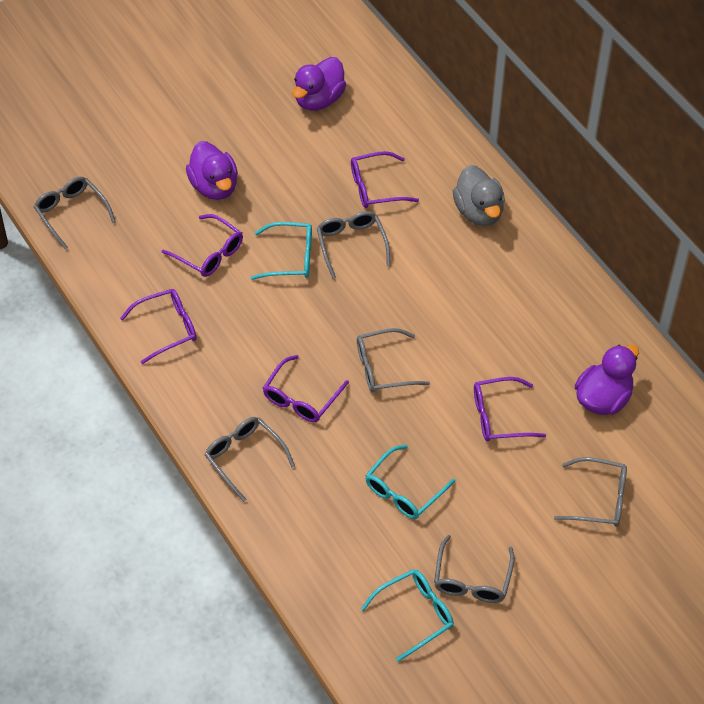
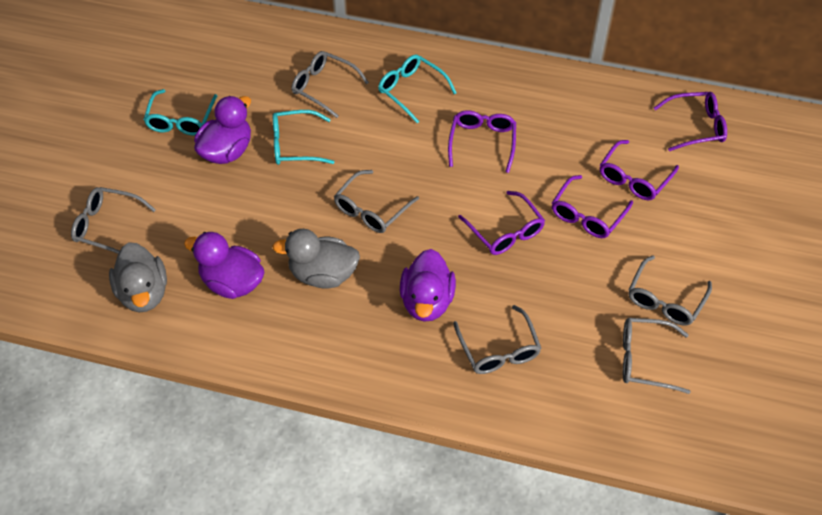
grey duck: [453,165,505,226] = 1 -> [109,242,167,312] [272,229,360,289] = 2

